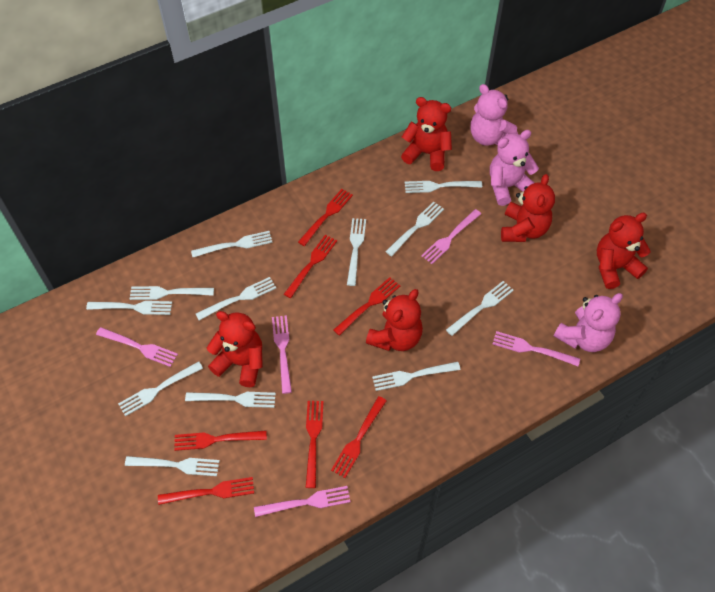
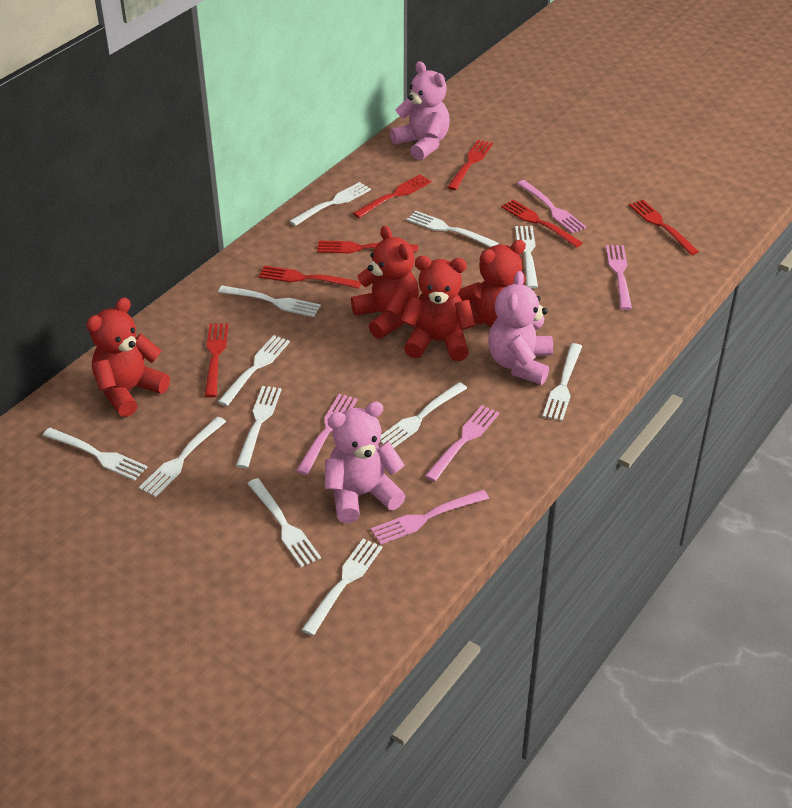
red teddy bear: [207,311,263,387] [366,289,423,351] [401,97,452,171] [501,174,555,242] [597,213,651,289] = 5 -> [86,297,170,417] [351,226,419,339] [401,256,475,361] [458,240,526,327] = 4

